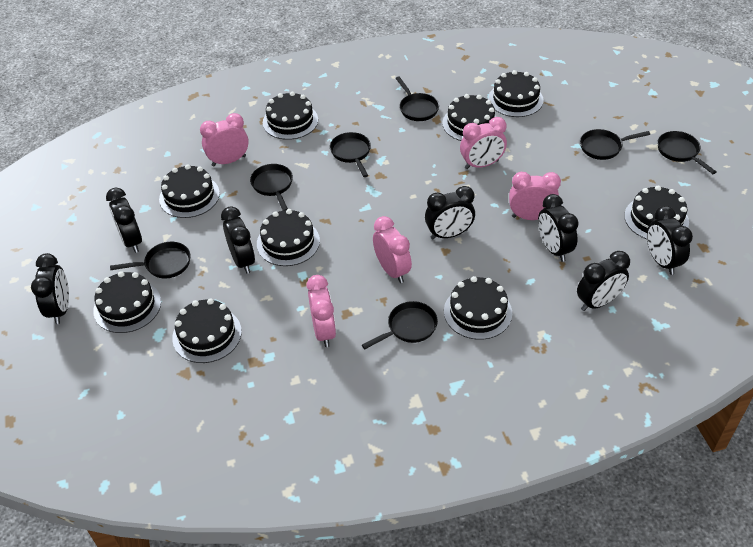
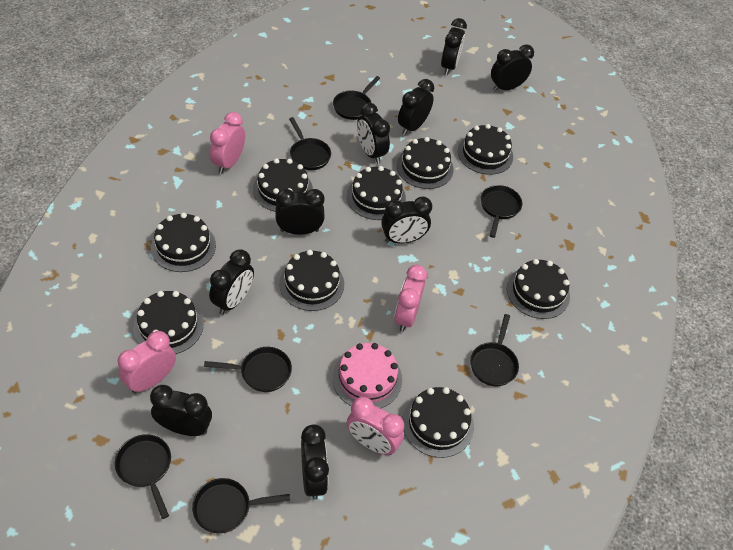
black clock: [31,253,69,324] [106,187,142,253] [221,206,255,274] [425,186,475,239] [538,194,579,262] [577,251,630,311] [647,206,693,275] = 7 -> [150,385,212,436] [209,249,254,315] [275,189,325,235] [301,424,329,500] [357,103,390,164] [381,197,432,244] [398,79,434,135] [441,18,467,75] [491,44,534,92] = 9
pink cake: none = 0 -> [332,343,402,408] = 1
pink clock: [200,113,249,166] [306,275,336,347] [373,216,412,283] [460,117,507,169] [509,172,561,220] = 5 -> [118,331,176,394] [210,112,245,174] [347,397,404,455] [394,265,427,332] = 4

